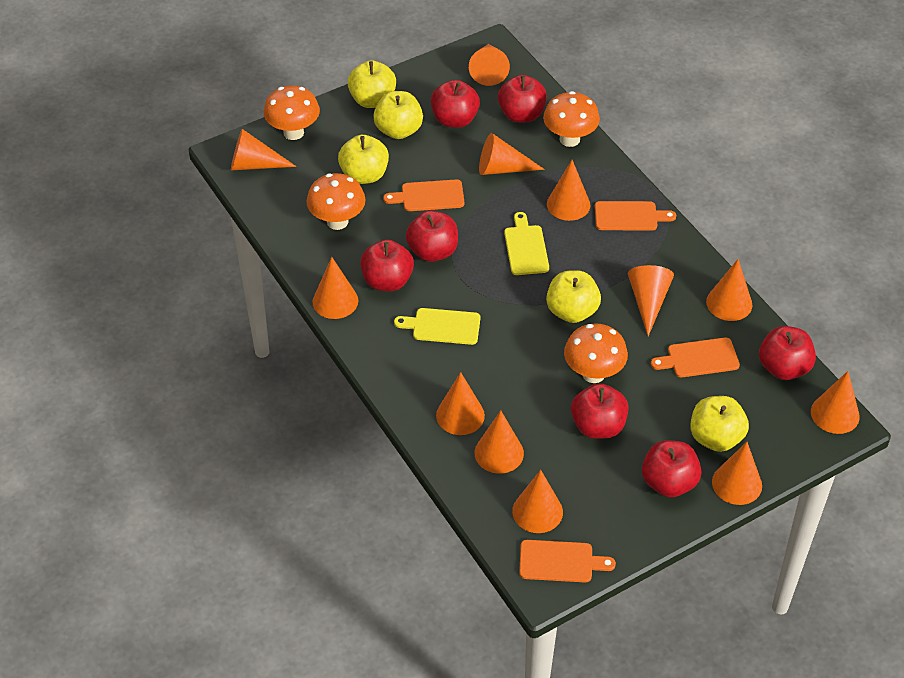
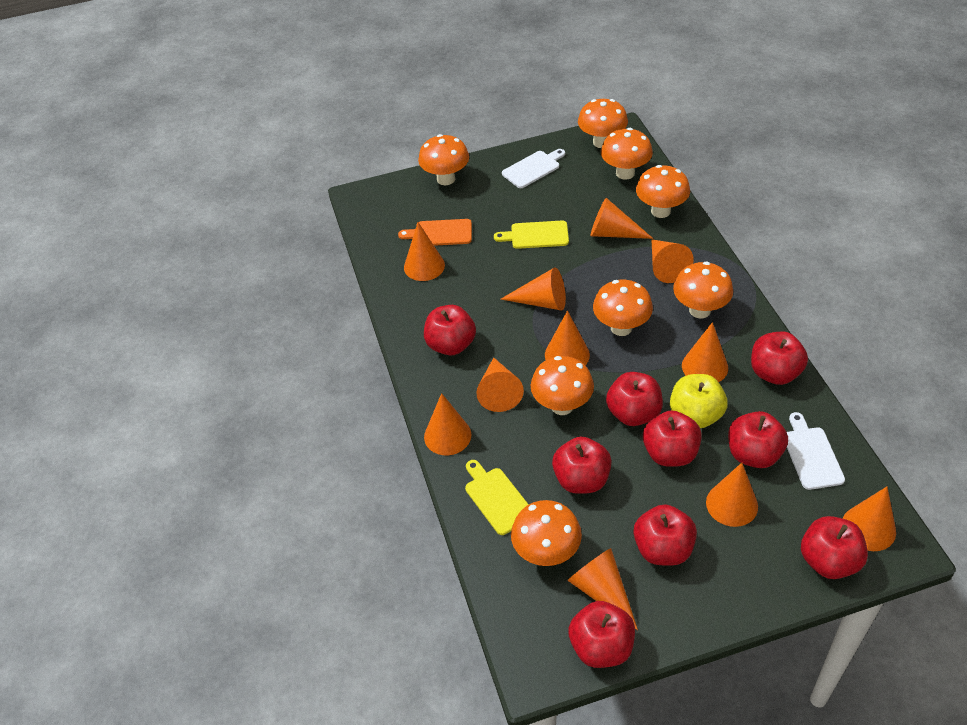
orange cone: [231,129,297,170] [312,257,358,319] [436,372,485,435] [469,44,510,86] [475,410,524,474] [479,133,545,175] [512,470,563,533] [547,160,590,221] [628,265,674,336] [706,259,752,321] [712,442,762,505] [811,371,860,434] = 12 -> [404,222,445,281] [424,393,471,455] [477,358,524,412] [501,268,566,311] [545,311,590,365] [568,548,638,630] [591,198,653,239] [652,240,694,283] [682,322,728,382] [706,463,758,527] [842,487,896,551] = 11
orange cutting board: [383,180,464,211] [519,540,616,583] [595,201,676,231] [651,338,740,377] = 4 -> [398,219,472,246] = 1
orange mushroom: [264,85,320,140] [307,173,366,230] [543,91,600,147] [564,323,628,383] = 4 -> [418,134,469,185] [511,500,582,566] [531,356,594,415] [578,99,628,148] [593,279,653,336] [601,128,653,180] [636,165,690,218] [673,262,733,318] = 8
red apple: [360,239,414,291] [406,210,458,262] [431,80,480,128] [498,75,547,123] [571,383,629,439] [642,440,702,497] [759,326,816,380] = 7 -> [424,305,476,355] [552,437,612,494] [569,601,635,668] [606,372,663,426] [634,504,697,566] [643,410,702,467] [728,411,788,468] [751,332,808,385] [801,516,868,579] = 9
white cutting board: none = 0 -> [502,149,565,188] [787,412,845,490] = 2
yellow apple: [338,135,389,184] [348,60,396,108] [373,91,423,139] [546,270,601,323] [690,396,749,452] = 5 -> [670,374,728,428] = 1

